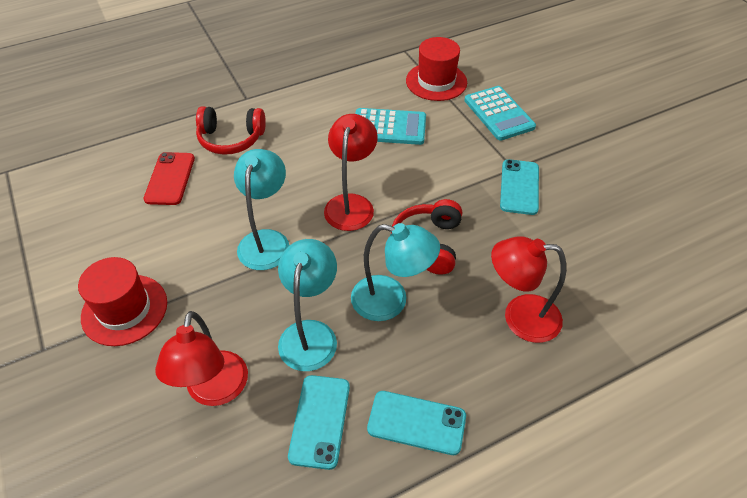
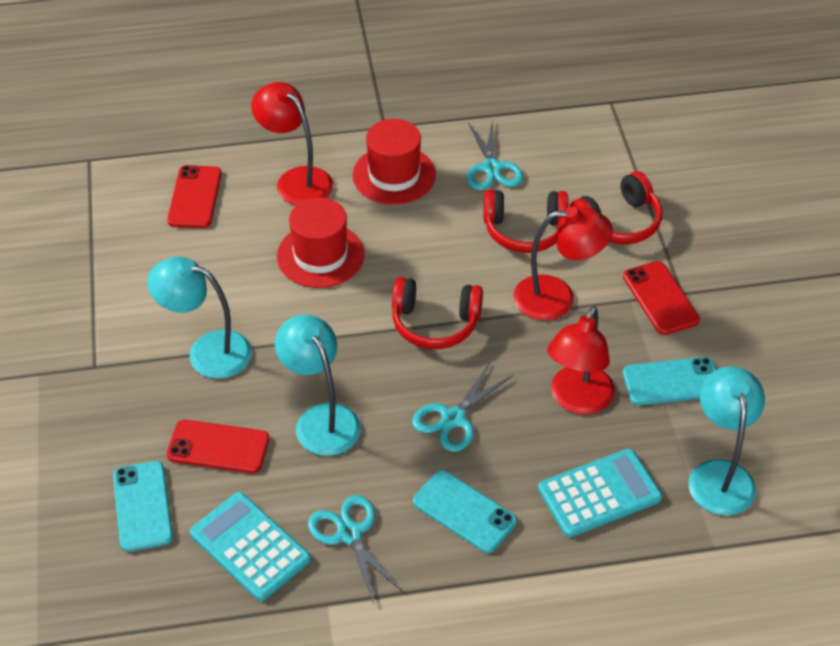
red headphones: [196,106,266,155] [391,199,462,275] = 2 -> [392,277,483,349] [484,190,569,253] [569,171,662,244] = 3
red phone: [144,152,195,205] = 1 -> [167,165,222,228] [167,420,269,473] [623,261,700,335] = 3
turquoise scissors: none = 0 -> [308,495,403,603] [412,363,513,452] [466,119,523,190] = 3

